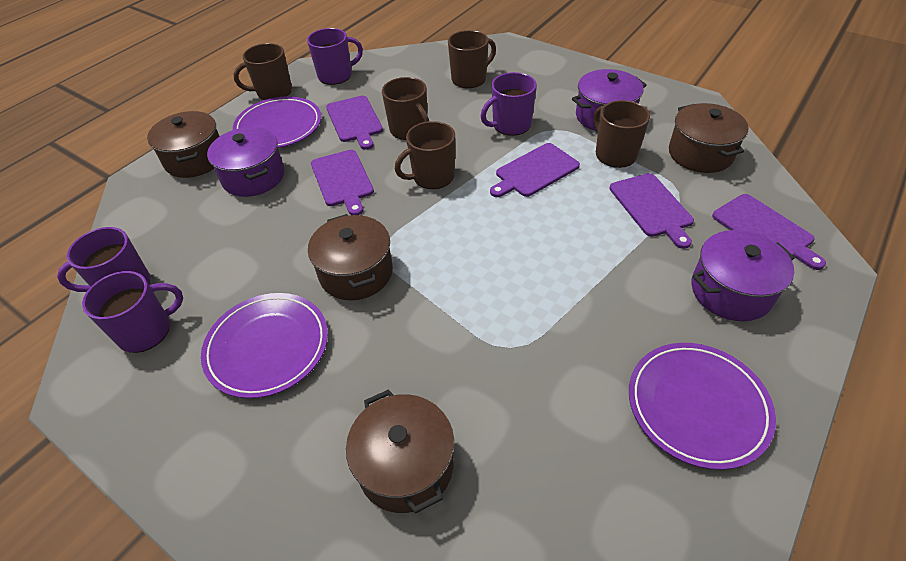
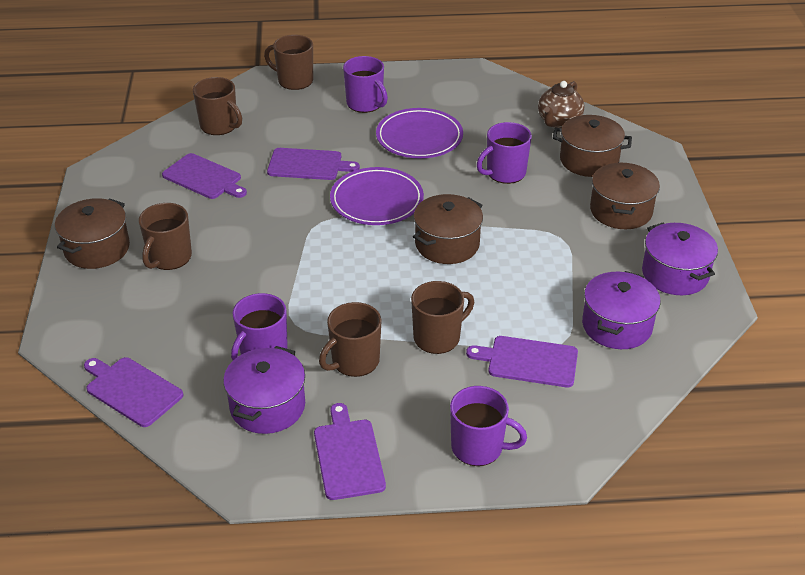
brown teapot: none = 0 -> [538,81,584,128] = 1
purple plate: [201,293,328,399] [233,96,321,148] [629,343,776,470] = 3 -> [330,167,424,225] [376,108,463,158] = 2

